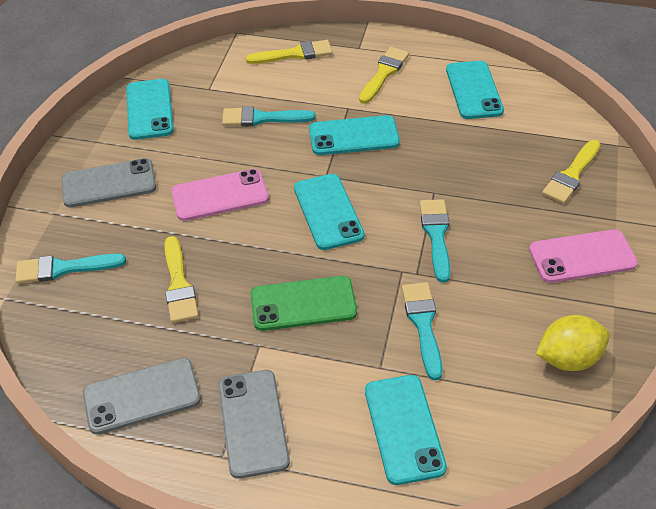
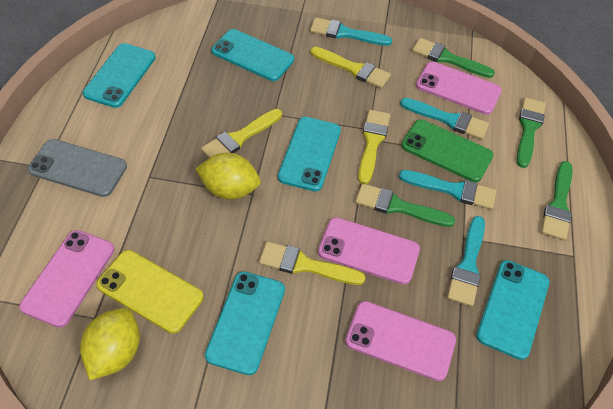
green brush: none = 0 -> [355,183,455,227] [412,38,495,78] [517,97,546,168] [541,161,573,240] = 4
grey phone: [61,158,156,207] [83,358,201,435] [218,370,290,479] = 3 -> [28,139,127,197] = 1
pink phone: [171,169,269,221] [529,229,638,283] = 2 -> [20,230,114,328] [318,217,420,285] [345,301,456,381] [416,62,502,115] = 4
yellow lemon: [536,315,610,371] = 1 -> [80,308,140,380] [195,153,260,199] = 2
yellow phone: none = 0 -> [96,250,204,334] = 1

